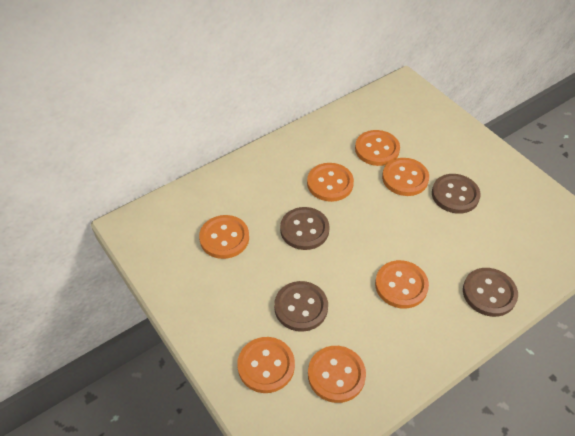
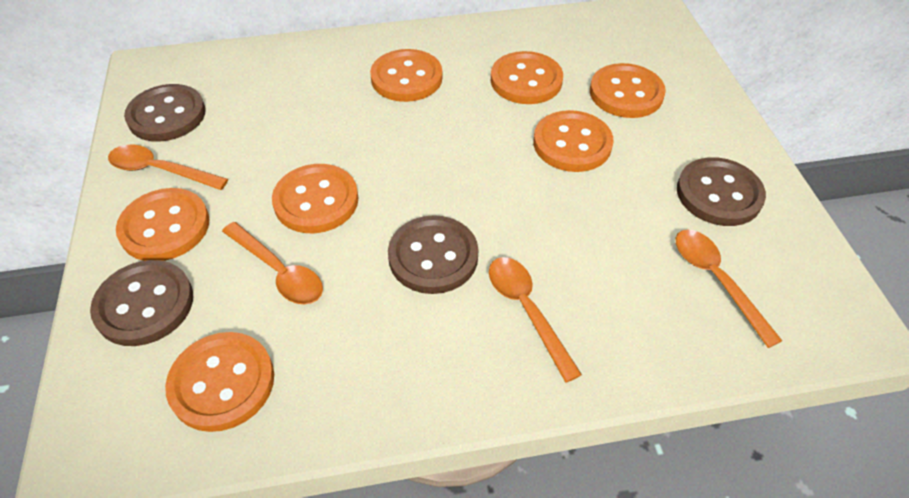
orange spoon: none = 0 -> [108,145,228,190] [222,222,323,305] [489,257,582,383] [676,230,782,348] = 4

